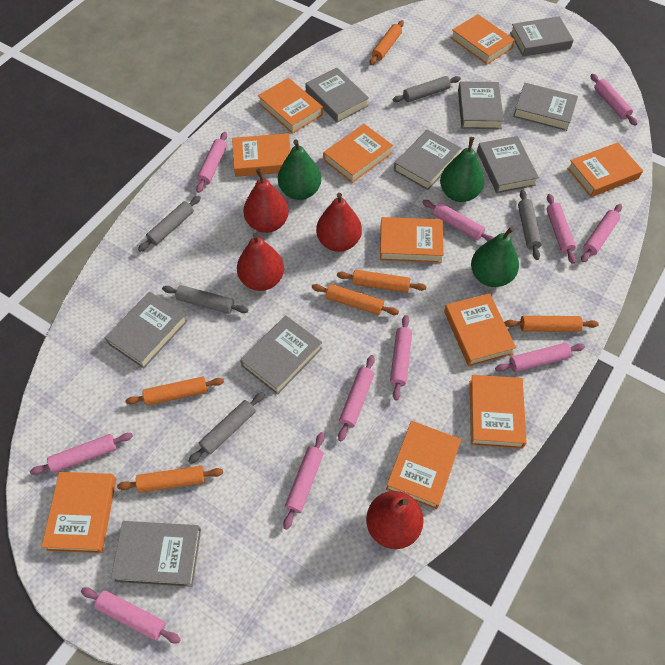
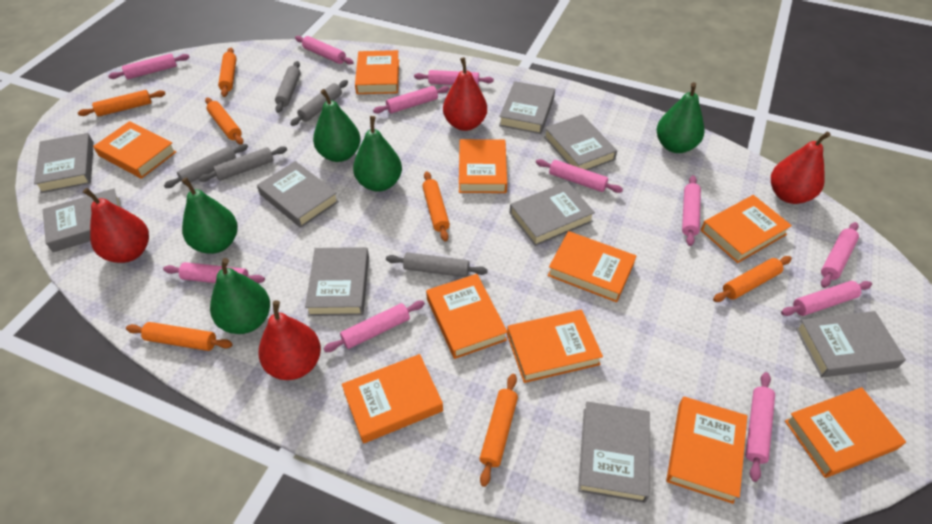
green pear: [278,139,321,200] [440,137,485,202] [471,226,519,287] = 3 -> [182,177,238,254] [210,258,270,334] [313,89,361,162] [353,116,402,192] [657,82,704,153] = 5
orange rolling pin: [117,466,223,493] [125,377,224,406] [312,284,399,315] [337,270,426,293] [370,20,404,65] [504,316,599,332] = 6 -> [78,90,165,116] [126,322,233,351] [205,98,243,144] [218,48,237,97] [422,171,450,242] [479,374,518,487] [713,256,792,302] = 7

